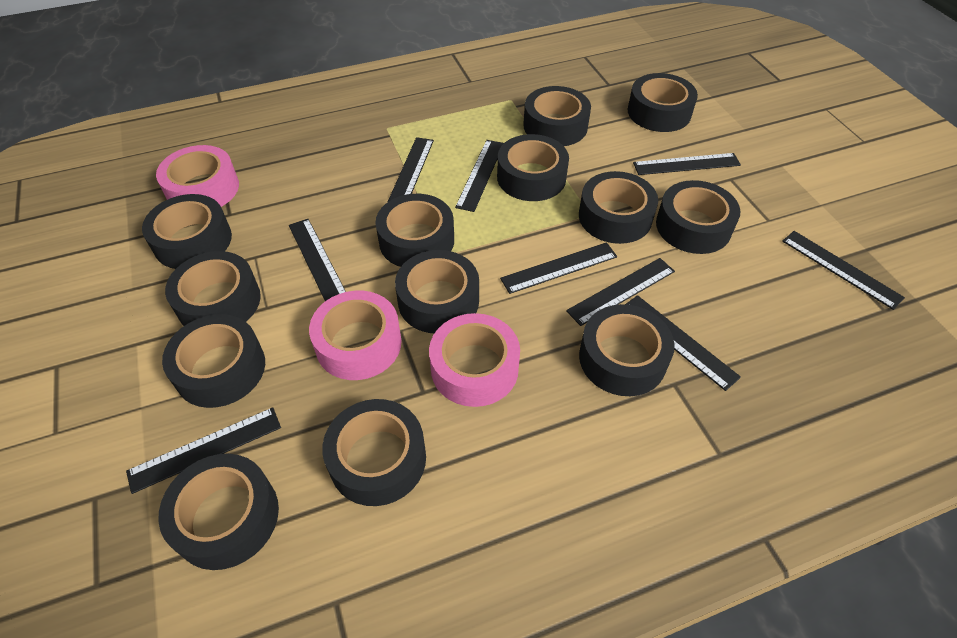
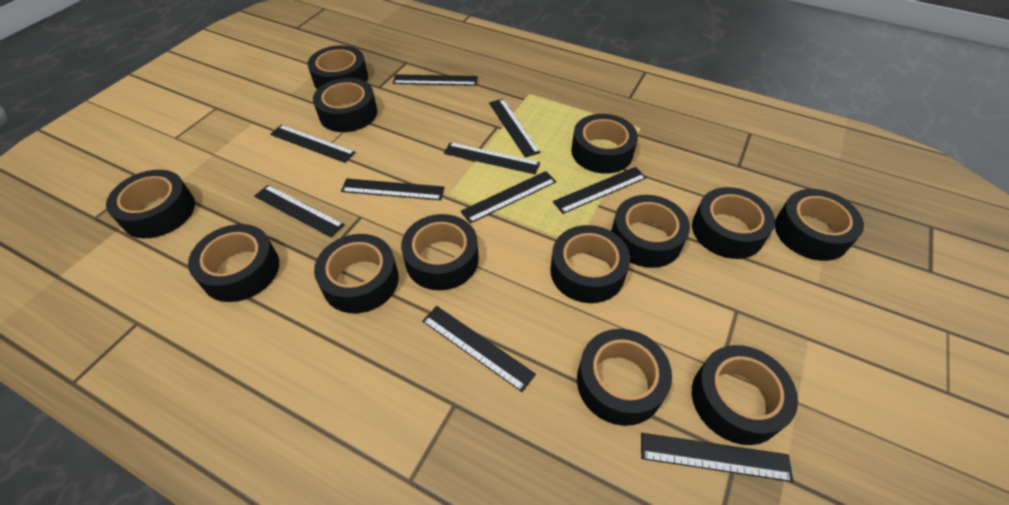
black ruler: [126,407,281,494] [289,219,346,301] [388,137,434,202] [455,140,504,212] [500,242,617,294] [566,258,675,326] [625,295,741,391] [633,153,741,175] [782,231,905,310] = 9 -> [254,185,345,238] [270,125,356,163] [341,179,445,200] [393,74,478,86] [422,306,536,392] [444,142,540,174] [460,171,556,223] [489,99,541,158] [553,167,647,214] [641,433,794,482] = 10
pink tape: [156,145,239,207] [309,291,402,380] [429,313,520,407] = 3 -> none = 0

